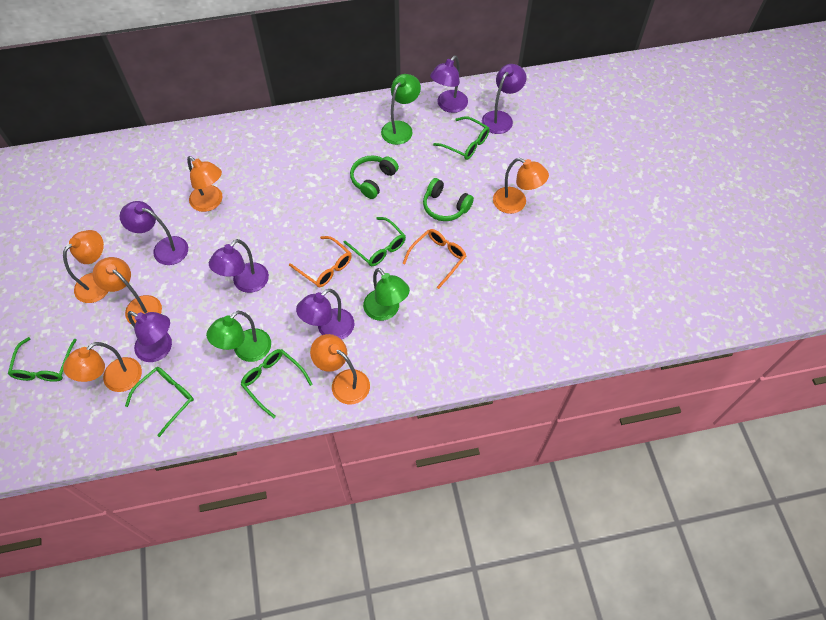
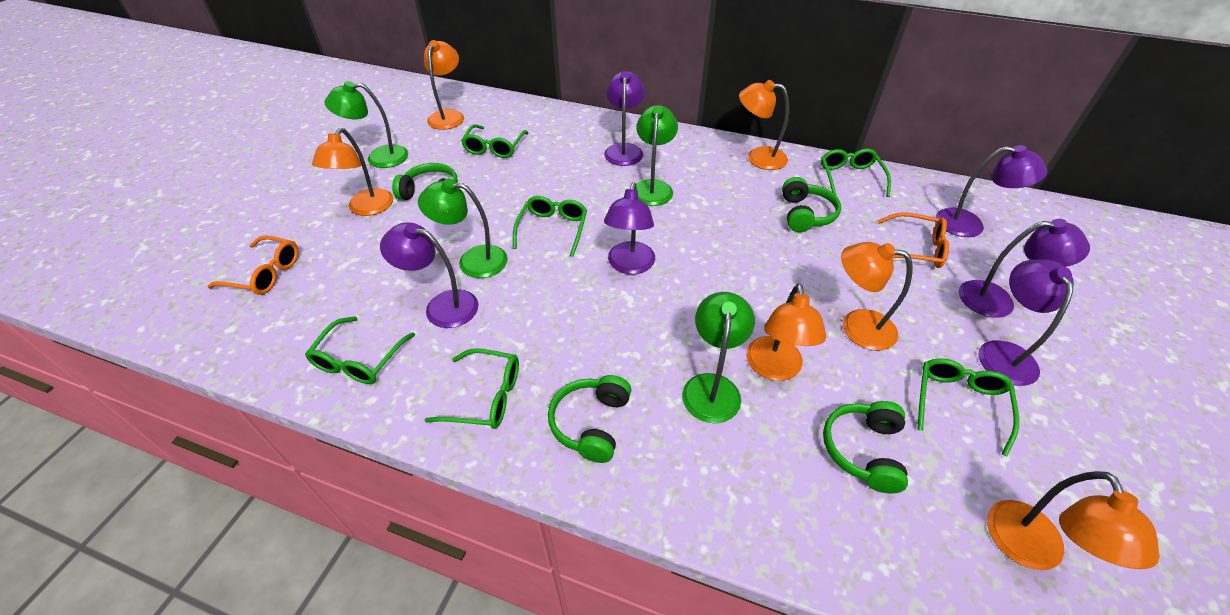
green glasses: [8,337,76,382] [125,367,194,437] [240,349,312,418] [343,217,406,266] [433,116,490,160] = 5 -> [305,317,415,384] [425,348,519,429] [461,124,529,158] [513,196,587,257] [821,149,891,197] [917,358,1019,456] = 6
green headphones: [350,155,399,199] [423,178,474,221] = 2 -> [392,163,458,200] [548,375,631,463] [782,177,841,232] [823,401,908,494] = 4
green lamp: [206,311,271,362] [363,268,410,321] [381,74,421,145] = 3 -> [325,81,408,168] [418,179,508,278] [636,105,678,206] [682,292,755,423] = 4

